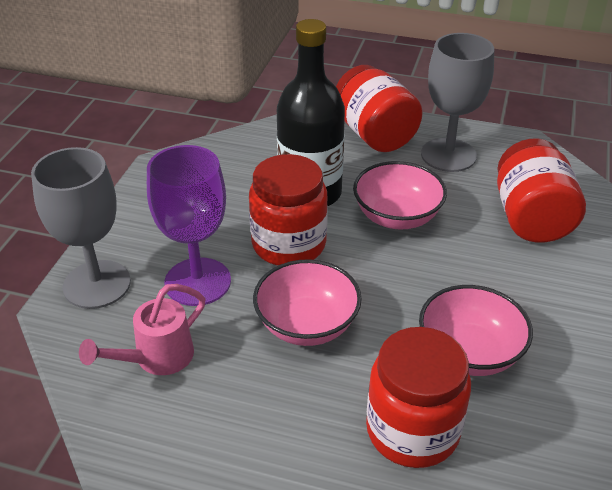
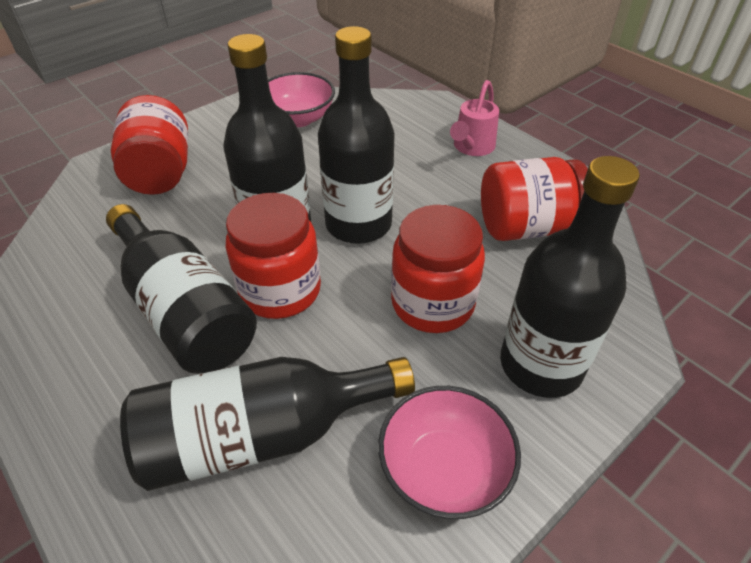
black bottle: [277,19,345,206] = 1 -> [106,204,257,374] [120,357,415,491] [223,34,311,221] [318,26,395,244] [500,156,640,398] = 5
grey goblet: [31,147,131,309] [421,33,494,172] = 2 -> none = 0
pink bowl: [253,259,362,346] [353,161,447,230] [419,285,533,376] = 3 -> [268,72,335,127] [378,386,521,519] = 2
purple goblet: [147,145,231,306] = 1 -> none = 0

